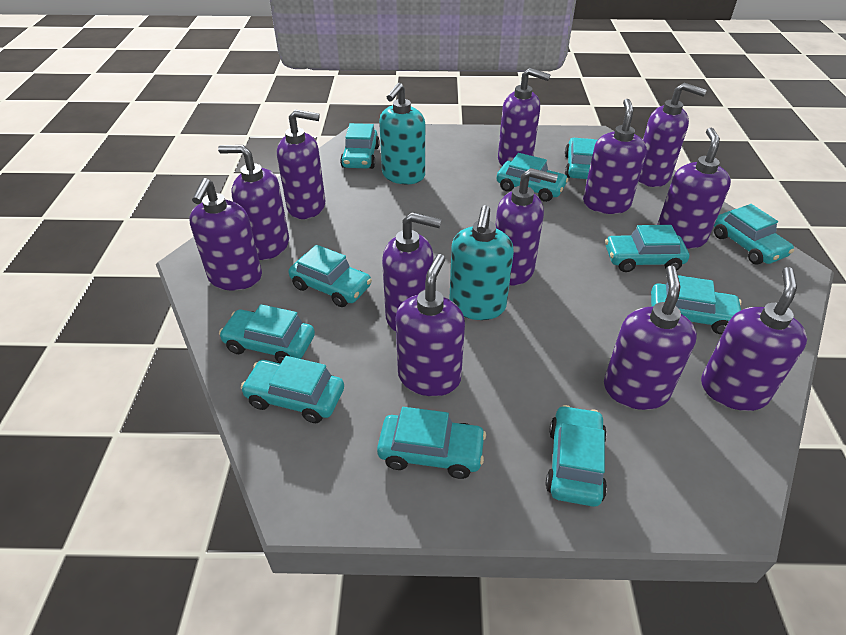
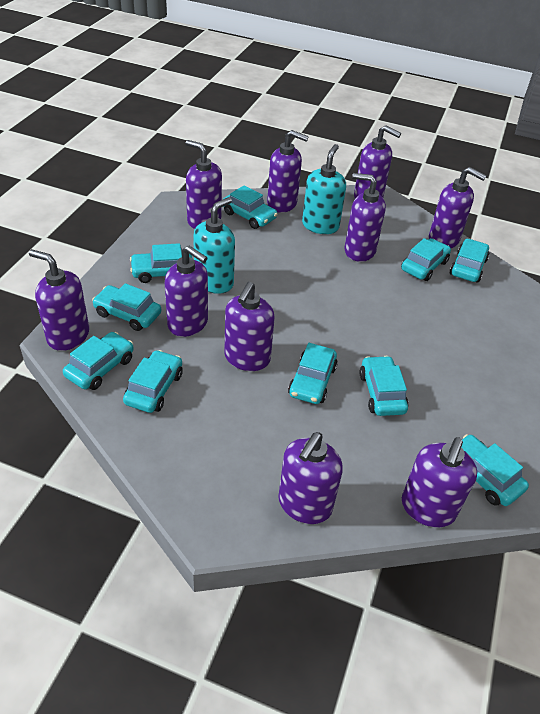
purple soap dispenser: [189,178,262,290] [218,145,289,260] [277,109,326,219] [382,212,441,332] [395,254,465,396] [495,168,558,285] [498,68,551,166] [583,99,647,214] [604,266,697,410] [639,83,707,187] [657,128,731,249] [701,267,807,411] = 12 -> [29,249,89,351] [165,246,208,337] [186,140,222,229] [225,282,275,371] [267,130,309,213] [278,432,343,524] [345,173,386,262] [354,125,401,198] [402,437,477,528] [429,167,487,248] = 10
turquoise car: [219,304,315,363] [241,356,344,423] [288,245,372,307] [340,123,380,169] [377,407,486,479] [496,153,569,202] [546,405,607,507] [565,138,597,179] [605,225,689,272] [651,275,742,334] [714,204,794,264] = 11 -> [63,332,134,390] [92,283,161,331] [123,350,183,413] [130,243,192,283] [224,185,278,229] [288,343,338,404] [359,356,409,416] [401,238,451,281] [450,239,489,283] [462,434,529,506] = 10

